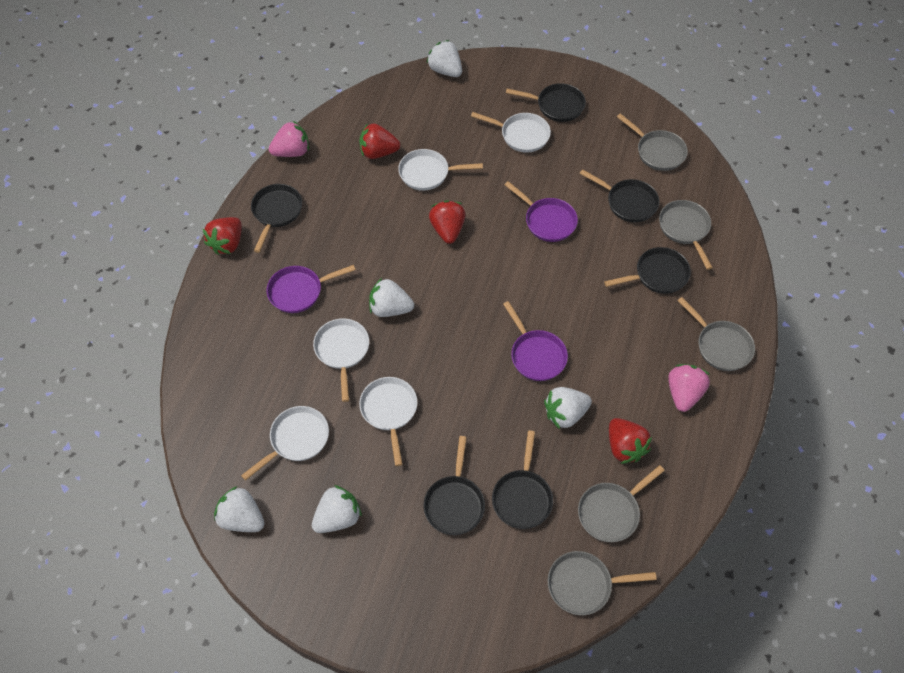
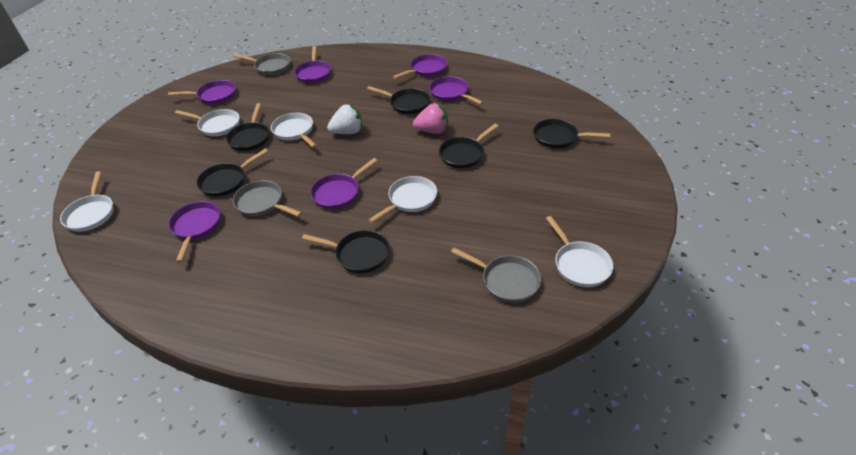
grey pan: [548,551,657,615] [578,465,665,542] [617,113,688,171] [659,200,713,270] [677,297,755,371] = 5 -> [233,53,291,75] [233,180,302,217] [451,248,541,303] = 3
pink strawberry: [269,121,309,157] [668,364,710,412] = 2 -> [413,103,448,134] = 1
purple pan: [267,265,355,313] [503,301,568,381] [504,181,578,242] = 3 -> [168,80,236,104] [168,201,220,263] [294,46,331,83] [310,158,378,209] [393,54,448,79] [429,77,484,105] = 6
red strawberry: [203,217,242,255] [359,123,400,159] [429,201,466,244] [609,418,652,464] = 4 -> none = 0
white strawberry: [214,486,265,532] [312,485,362,533] [369,278,414,317] [427,40,462,77] [544,387,592,429] = 5 -> [327,104,362,134] = 1

